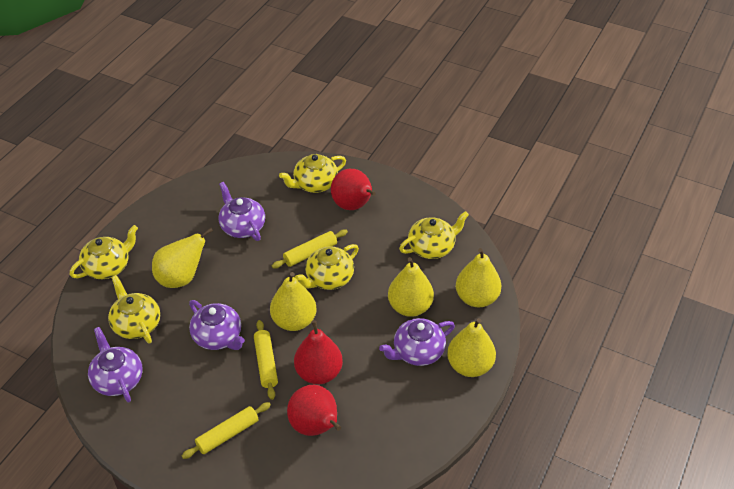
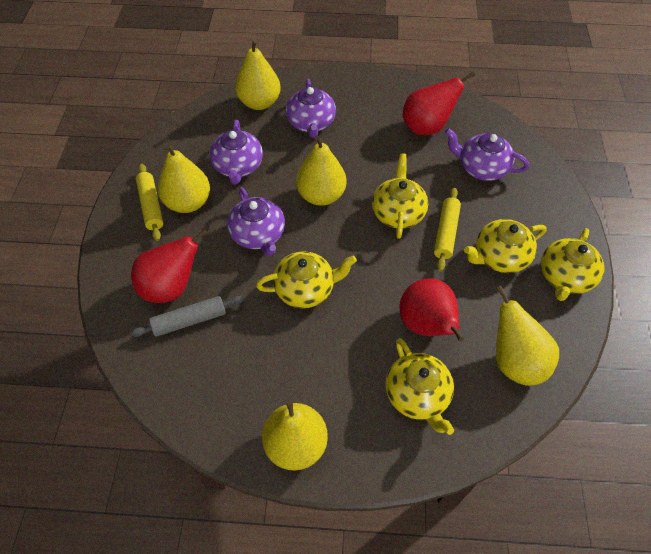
grey rolling pin: none = 0 -> [130,296,243,337] = 1
yellow rolling pin: [182,402,271,459] [254,320,278,400] [272,229,348,268] = 3 -> [136,163,163,241] [434,188,461,271] = 2

